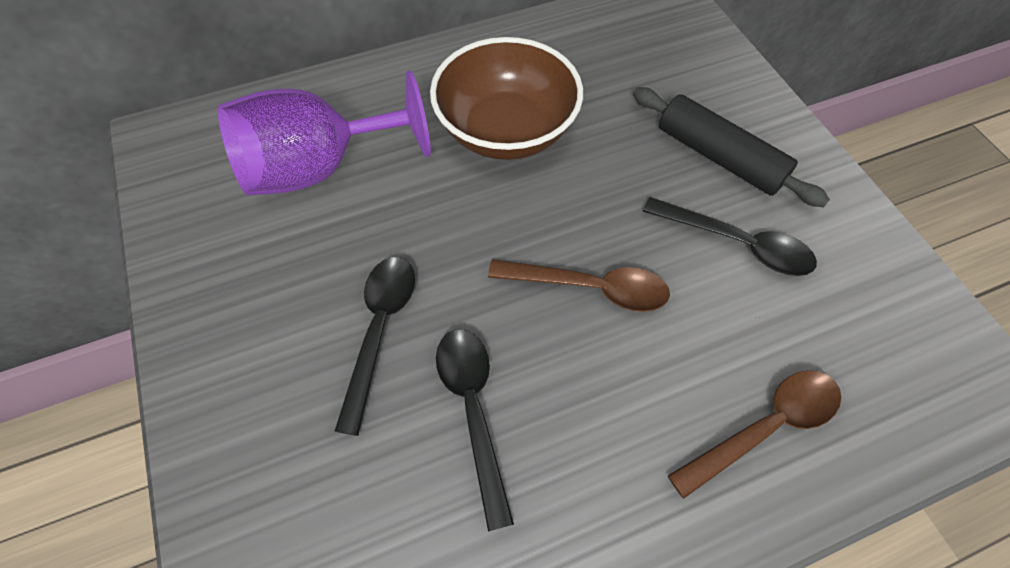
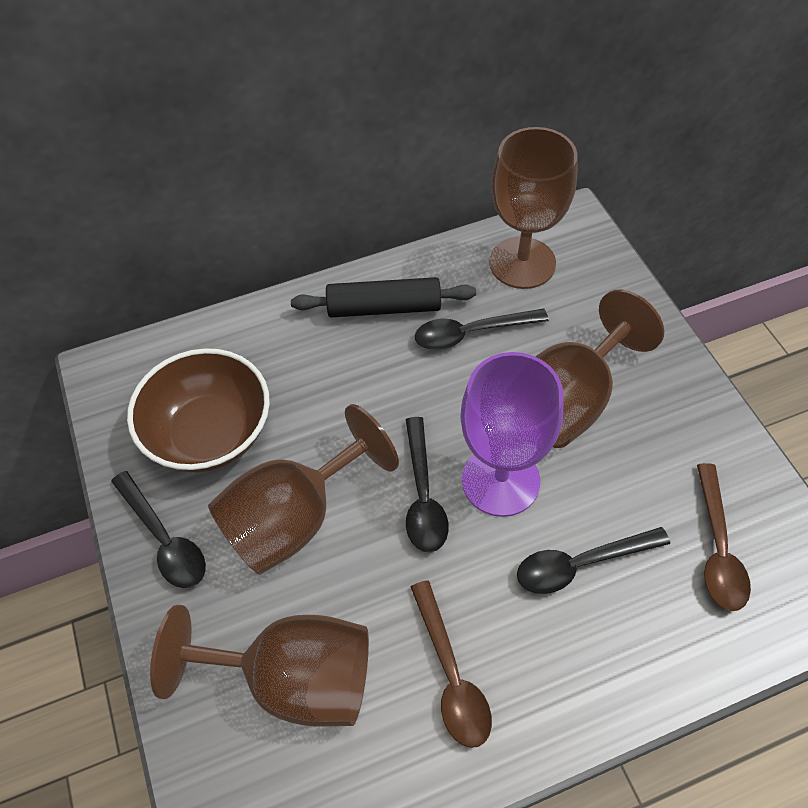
black spoon: [335,257,415,436] [436,329,514,531] [643,197,817,276] = 3 -> [111,471,206,588] [406,417,449,552] [415,309,549,350] [517,527,670,594] = 4
brown goblet: none = 0 -> [150,605,369,727] [208,404,399,575] [489,127,578,289] [535,290,664,448] = 4

